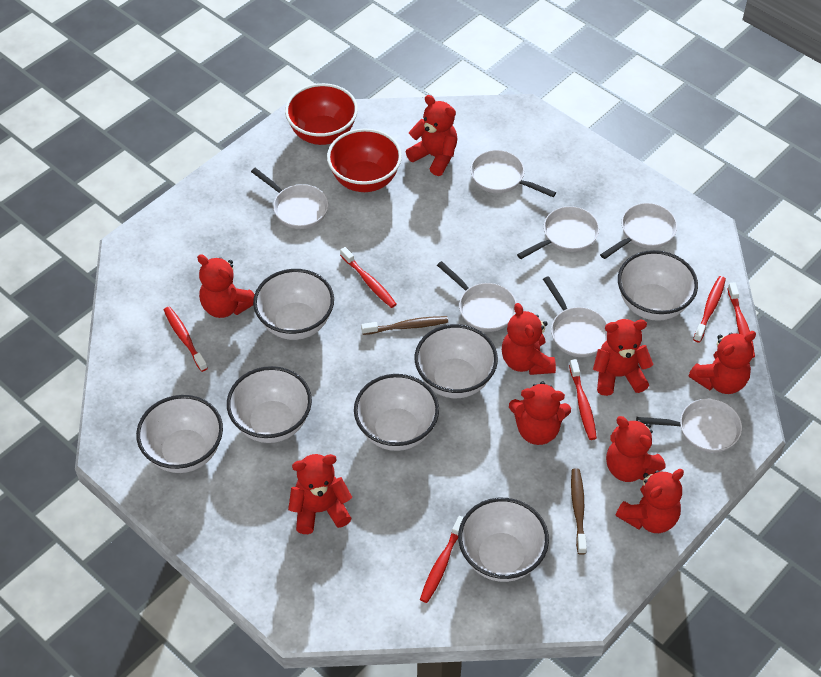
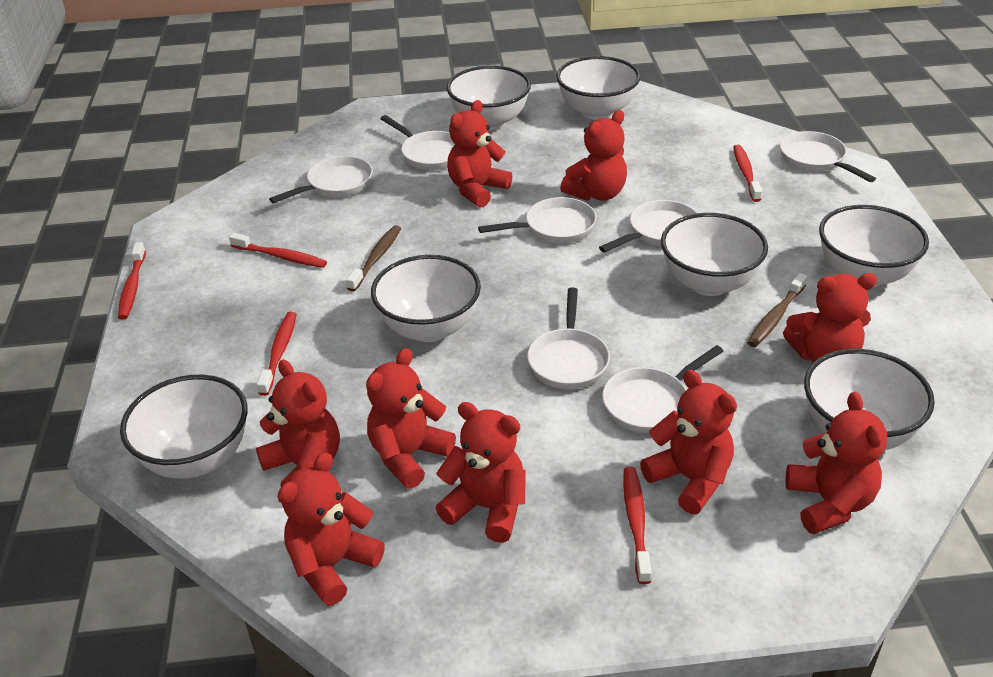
red bowl: [285,83,358,145] [327,129,402,192] = 2 -> none = 0
red toothbrush: [164,307,208,372] [340,247,397,308] [420,516,464,603] [569,359,597,440] [693,276,726,343] [727,282,755,358] = 6 -> [118,242,146,319] [229,233,327,268] [257,312,297,396] [623,467,652,584] [733,145,762,202] = 5

